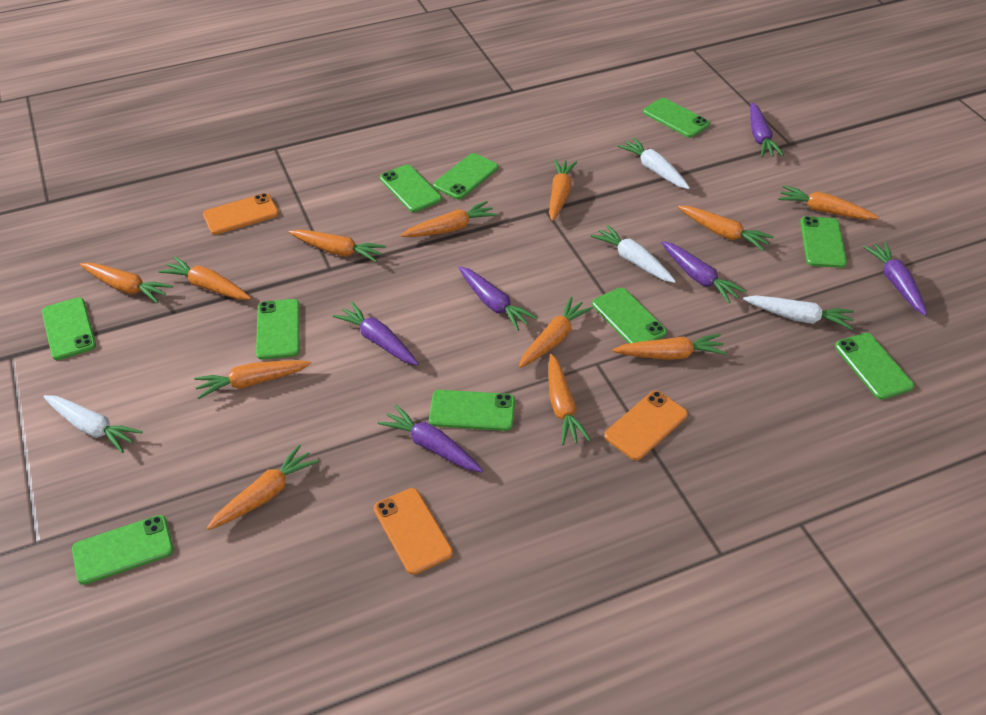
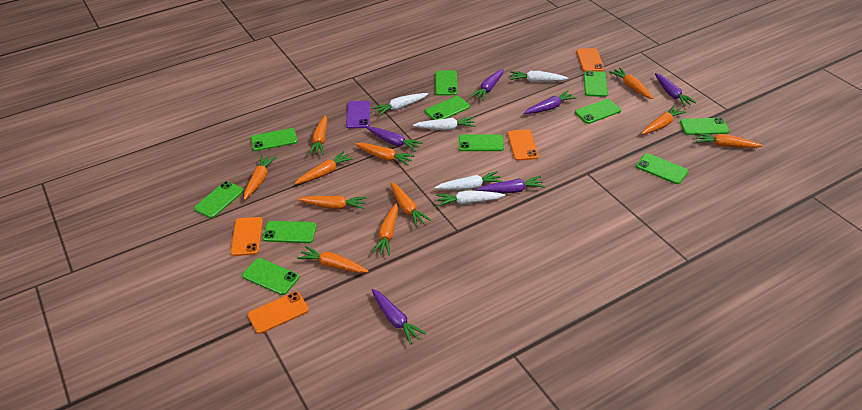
green phone: [42,297,96,360] [72,515,173,585] [256,299,300,360] [380,165,442,212] [429,390,515,431] [433,153,498,199] [592,288,667,343] [643,98,710,138] [800,216,847,268] [835,333,914,400] = 10 -> [194,181,244,218] [242,258,299,295] [251,128,298,151] [263,221,317,243] [425,96,470,120] [435,70,458,96] [459,134,504,151] [575,99,621,124] [584,71,608,97] [636,153,688,184] [680,118,729,135] = 11
orange carrot: [80,263,173,303] [159,256,251,300] [194,360,311,399] [207,445,319,530] [289,229,386,263] [401,201,497,237] [519,297,593,368] [549,159,577,221] [549,354,591,446] [612,334,727,360] [678,206,774,251] [778,185,879,220] = 12 -> [244,155,276,200] [294,151,353,184] [297,246,369,273] [298,196,367,209] [308,115,327,155] [355,143,415,165] [372,203,398,255] [390,182,431,227] [609,67,653,99] [641,105,687,135] [695,133,763,148] = 11
orange phone: [203,193,279,235] [374,488,453,575] [604,391,688,460] = 3 -> [230,217,263,256] [248,291,309,334] [507,129,539,161] [576,48,604,72] = 4
purple phone: none = 0 -> [346,101,370,129] = 1
white carrot: [44,395,143,453] [591,224,676,283] [618,137,690,189] [743,295,854,330] = 4 -> [372,93,428,116] [413,117,475,130] [435,171,503,190] [436,190,505,206] [510,71,568,82] = 5

